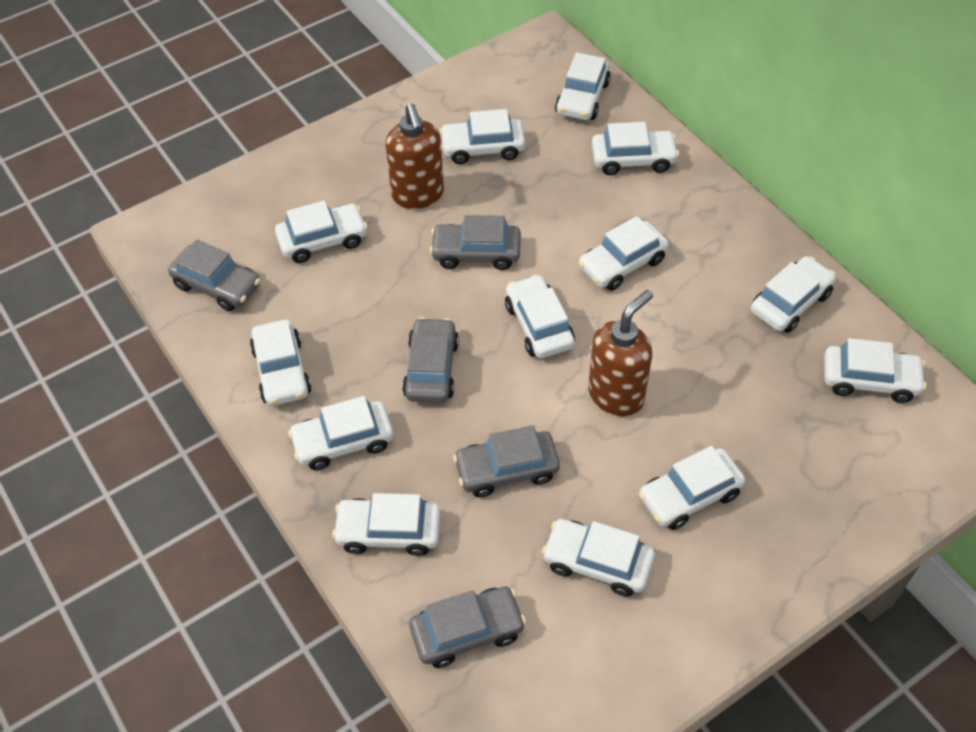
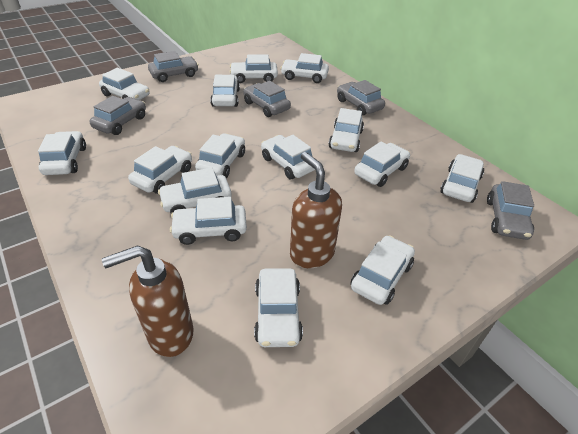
white car: [250,320,311,406] [275,201,368,263] [288,396,394,470] [332,493,441,556] [439,109,525,164] [505,274,575,358] [542,519,655,597] [555,52,611,120] [578,216,669,291] [592,122,679,175] [639,446,745,530] [751,256,836,333] [824,338,927,403] = 13 -> [38,131,86,175] [99,68,150,100] [128,146,192,194] [158,168,232,213] [170,197,247,245] [195,133,245,178] [210,75,240,107] [230,54,278,83] [254,268,303,347] [261,135,315,179] [280,53,329,83] [329,108,364,152] [350,235,415,305] [354,142,410,187] [440,154,484,203] = 15

